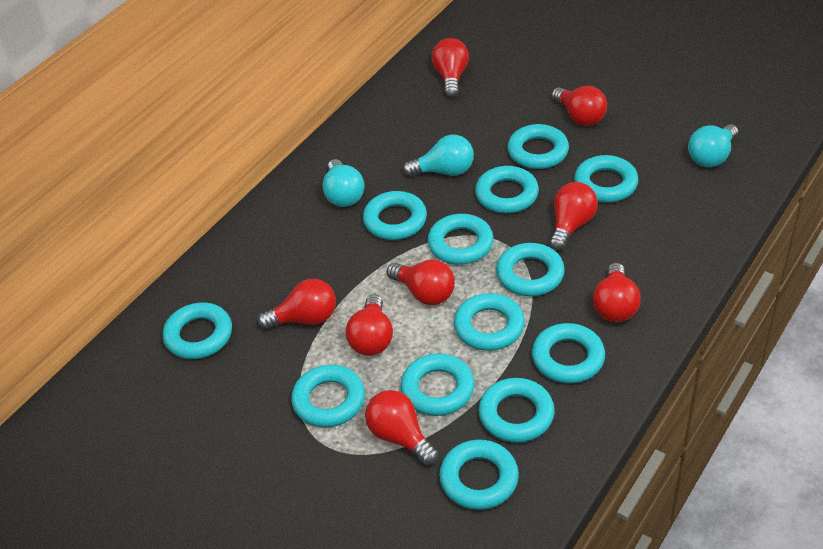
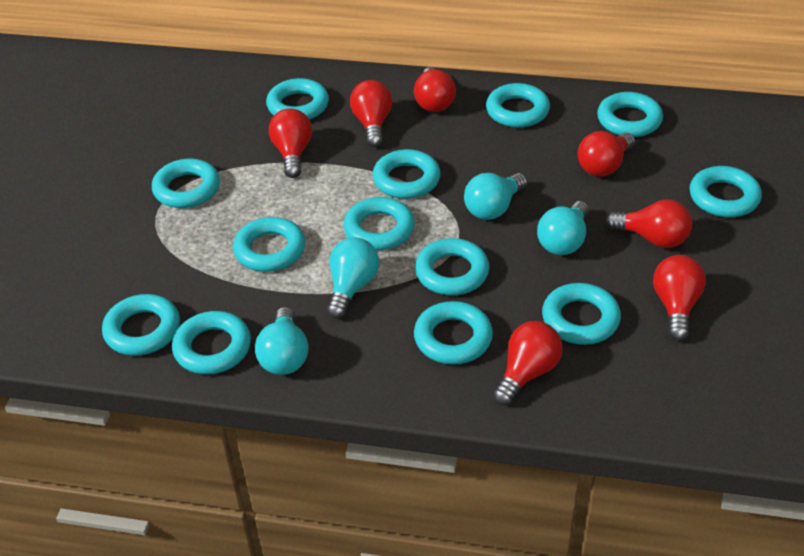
red light bulb: [258,279,336,329] [346,294,393,356] [365,390,438,465] [387,260,455,305] [432,38,469,98] [549,182,598,251] [551,86,607,126] [593,263,641,322] = 8 -> [269,108,312,178] [350,80,392,147] [414,67,456,112] [493,321,562,405] [578,131,635,177] [606,199,692,248] [653,255,706,341] = 7
turquoise light bulb: [322,159,364,207] [403,135,474,177] [688,124,738,167] = 3 -> [255,307,309,375] [327,237,379,319] [464,173,527,220] [537,201,589,255] = 4

